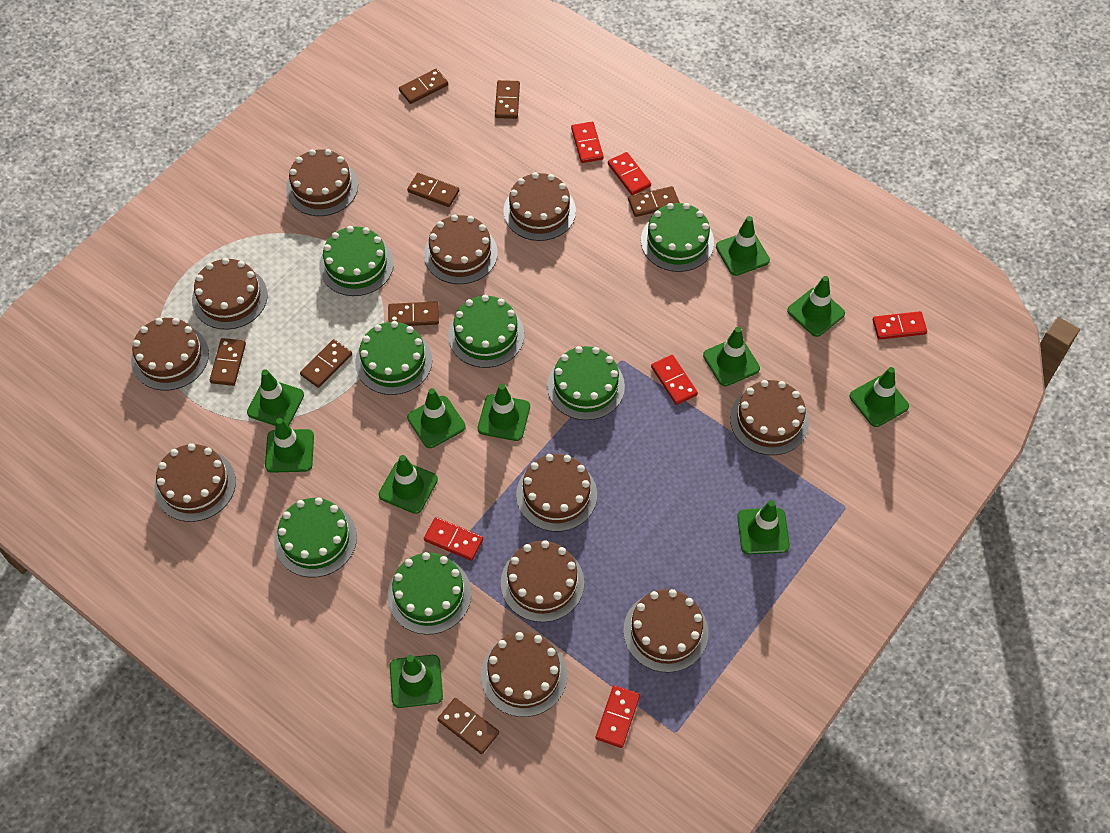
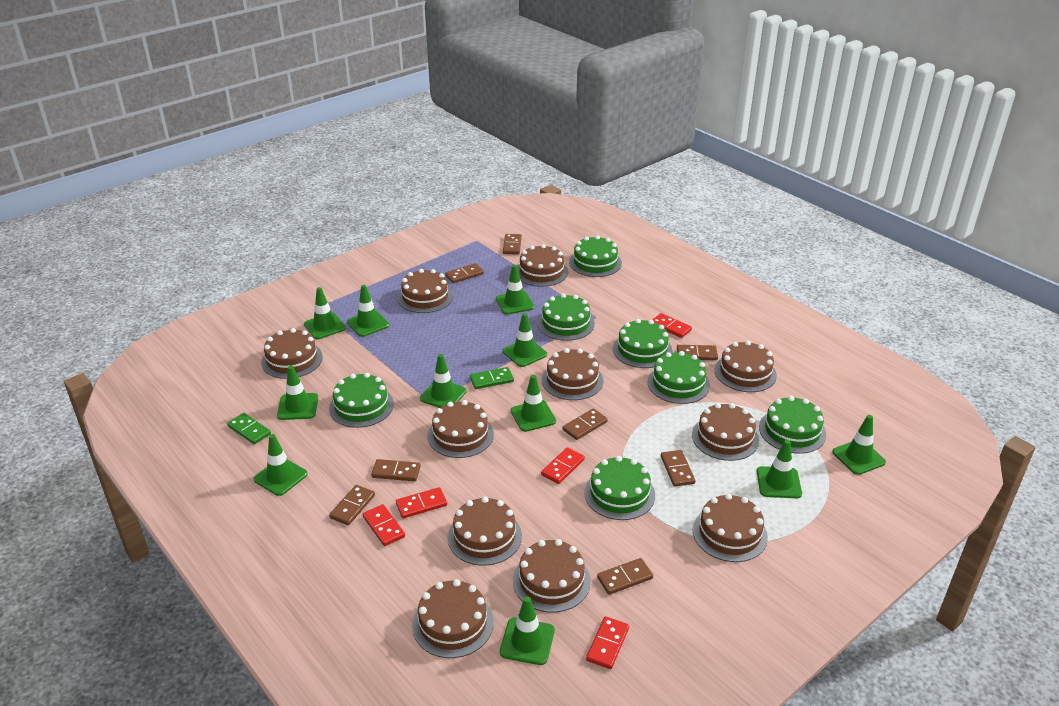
green domino: none = 0 -> [227,413,271,444] [470,367,514,389] = 2
red domino: [424,517,483,561] [571,122,604,163] [596,686,640,748] [608,152,651,195] [651,355,698,405] [873,311,927,340] = 6 -> [363,504,405,546] [396,487,447,518] [541,447,585,484] [586,616,629,669] [652,313,692,338] = 5

